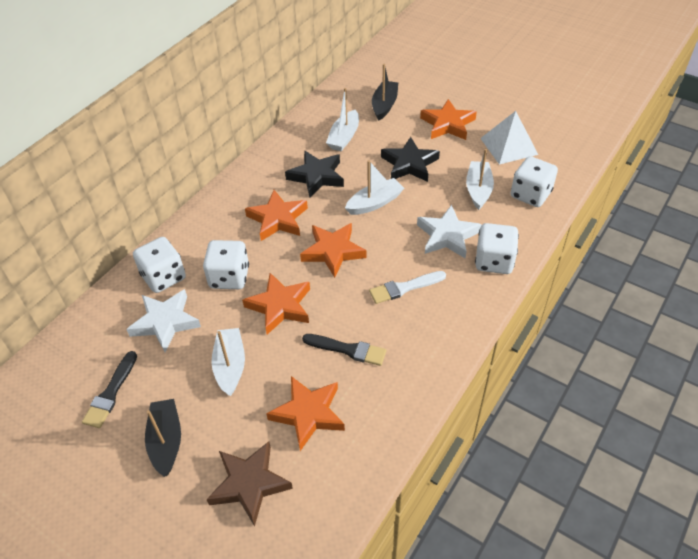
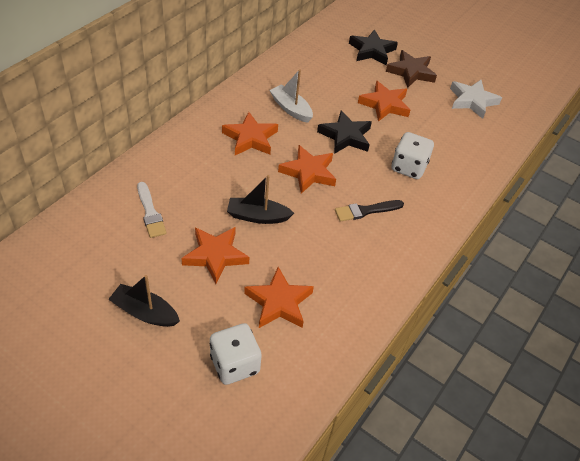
black brush: [82,351,137,428] [302,334,386,366] = 2 -> [335,200,404,222] = 1
white boat: [211,328,245,396] [326,88,359,151] [345,160,404,215] [466,149,494,210] = 4 -> [269,69,313,123] = 1
white dice: [133,237,186,293] [203,240,249,289] [475,223,519,274] [511,156,558,207] = 4 -> [210,323,262,385] [392,132,434,179] = 2
white pyramid: [480,111,538,165] = 1 -> none = 0
white star: [126,289,201,352] [417,205,482,258] = 2 -> [450,80,502,119] = 1

